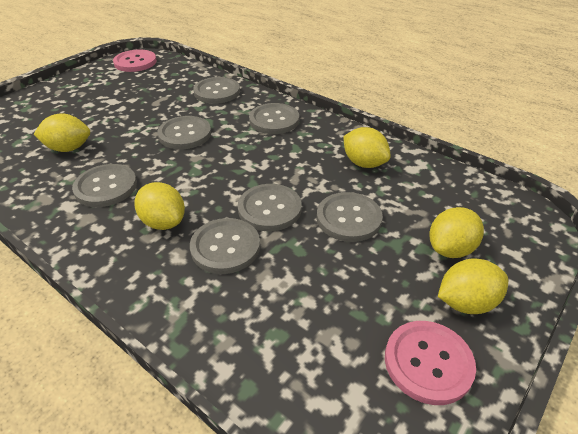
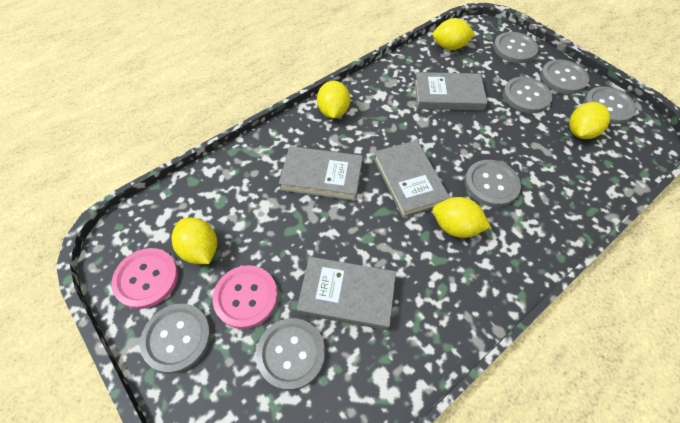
grey book: none = 0 -> [279,146,363,201] [297,257,396,330] [374,140,450,218] [414,72,487,111] = 4

